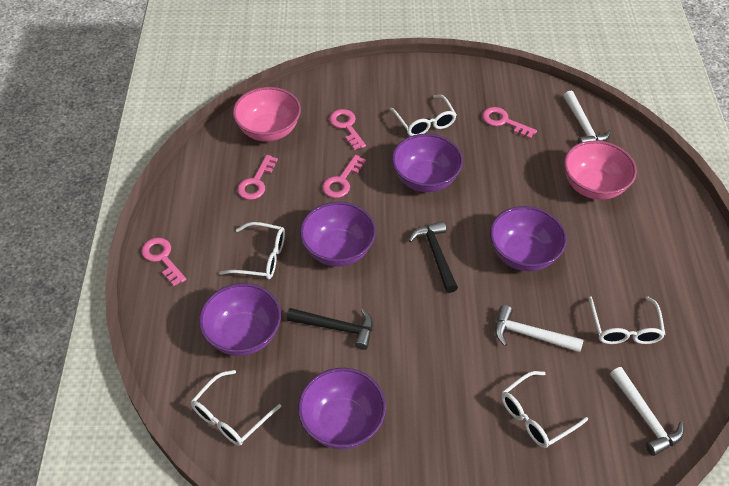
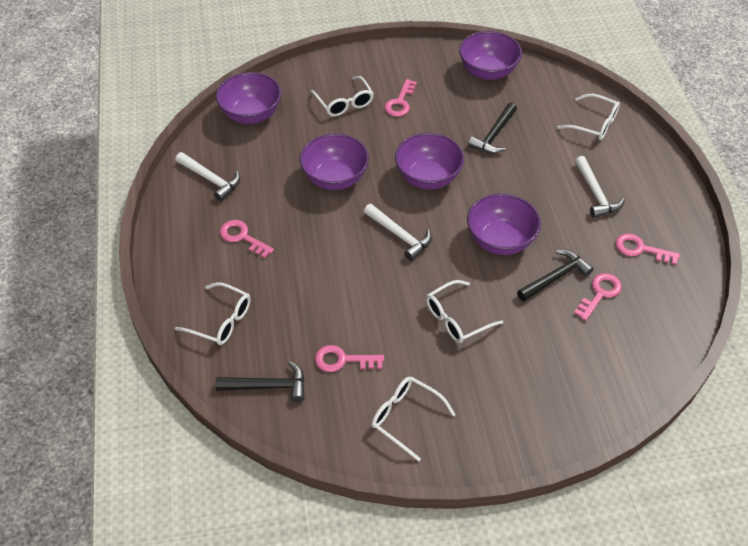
black hammer: [287,308,373,350] [409,221,458,293] = 2 -> [215,361,305,402] [468,103,517,154] [517,250,594,301] = 3
pink bowl: [233,87,301,141] [564,140,637,200] = 2 -> none = 0

